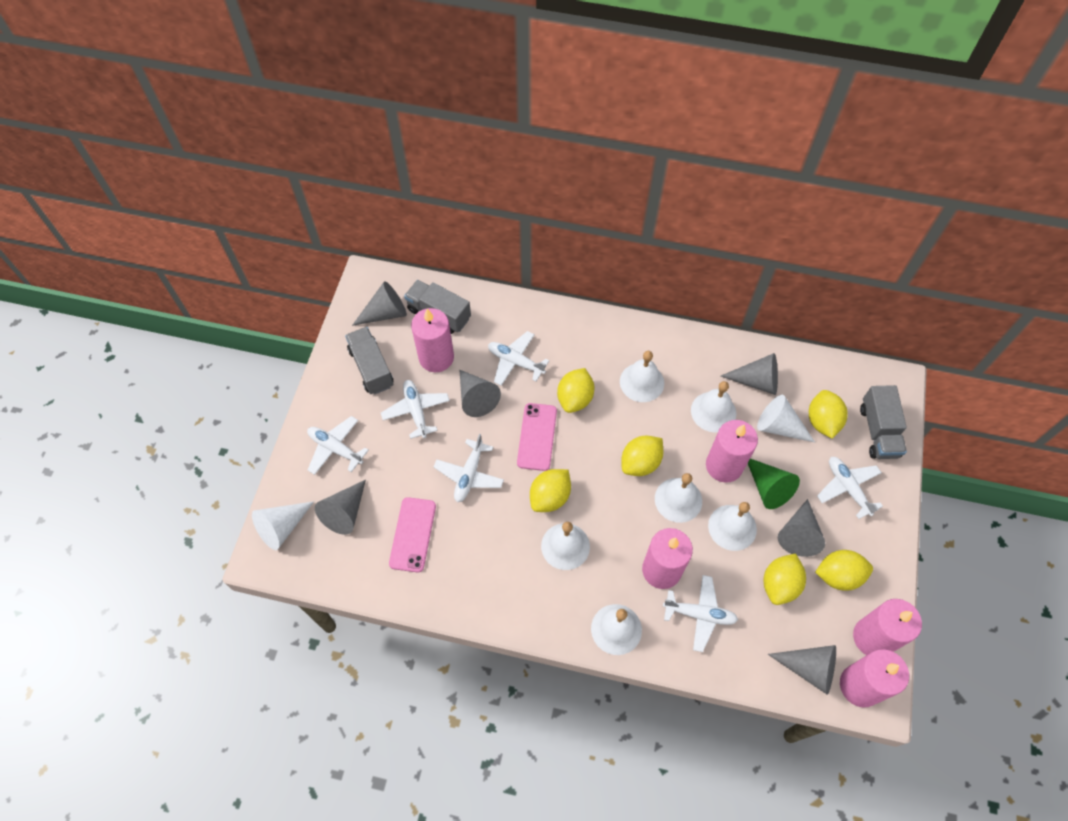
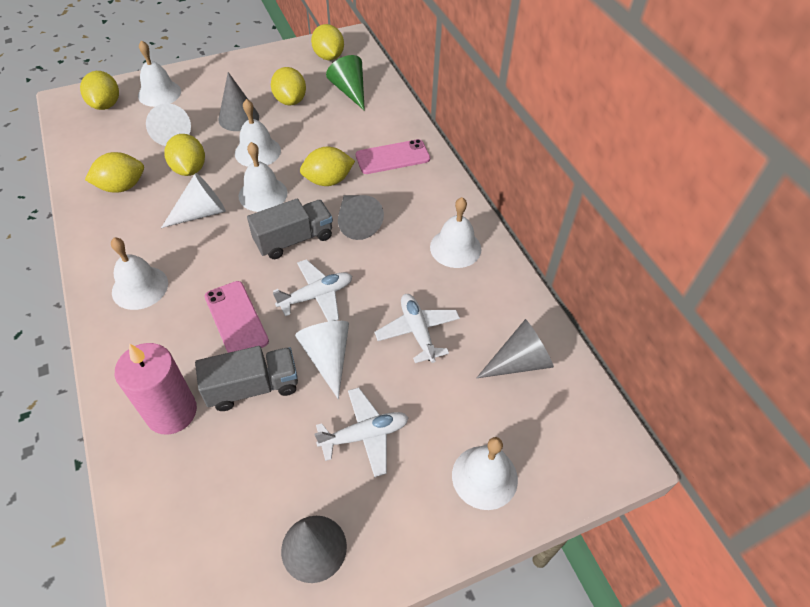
grey cone: [315,480,366,535] [352,281,407,326] [460,370,501,417] [721,353,778,395] [768,645,836,695] [778,499,825,557] = 6 -> [218,72,259,131] [281,516,347,583] [338,195,384,240] [477,319,554,378] = 4
grey truck: [345,327,393,395] [404,280,471,334] [860,385,907,459] = 3 -> [195,346,298,411] [247,199,333,259] = 2
pink candle: [411,308,454,372] [642,528,693,589] [706,420,758,483] [840,649,909,708] [853,599,922,655] = 5 -> [115,343,197,434] = 1
white cone: [252,501,314,550] [757,395,815,442] = 2 -> [146,103,191,146] [161,173,226,228] [295,321,349,399] = 3
white plane: [307,416,369,475] [381,380,450,439] [434,434,504,502] [488,331,549,386] [663,575,738,652] [817,457,883,519] = 6 -> [273,259,352,322] [314,387,409,477] [375,294,460,363] = 3

